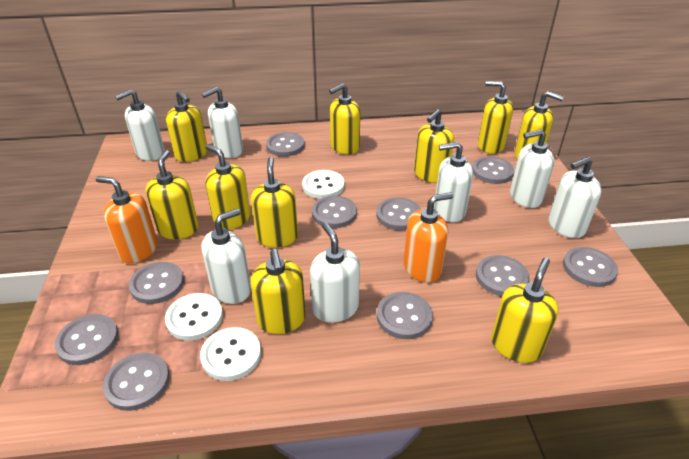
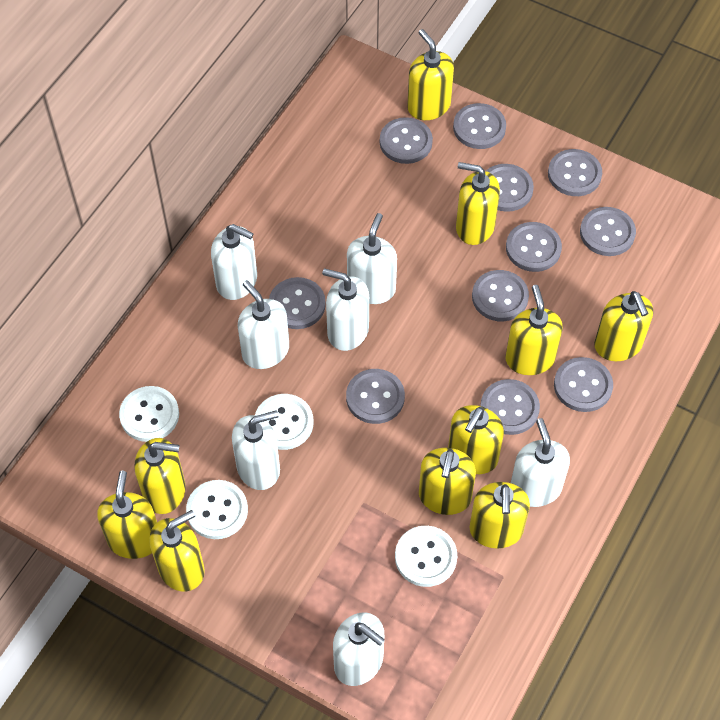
grey button: [55,314,118,365] [103,352,170,411] [129,262,184,304] [266,132,305,157] [312,196,357,228] [376,197,421,230] [377,292,433,339] [472,157,514,184] [476,255,530,296] [563,247,618,287] = 10 -> [269,277,326,329] [346,369,405,424] [380,117,433,164] [453,103,506,149] [472,270,529,321] [480,379,540,435] [486,164,534,212] [506,222,562,272] [548,149,602,196] [554,357,613,412] [580,207,636,256] = 11
orange soap dispenser: [96,176,158,263] [404,192,453,283] = 2 -> none = 0
white button: [165,293,223,341] [200,327,261,381] [302,170,345,199] = 3 -> [119,386,179,442] [186,480,248,539] [255,394,313,450] [395,526,457,587] = 4

